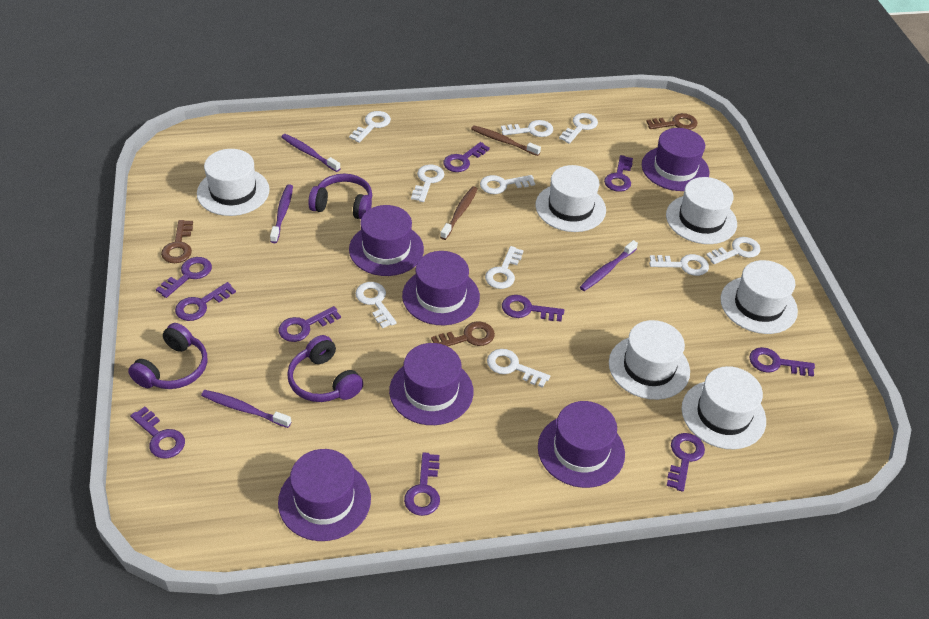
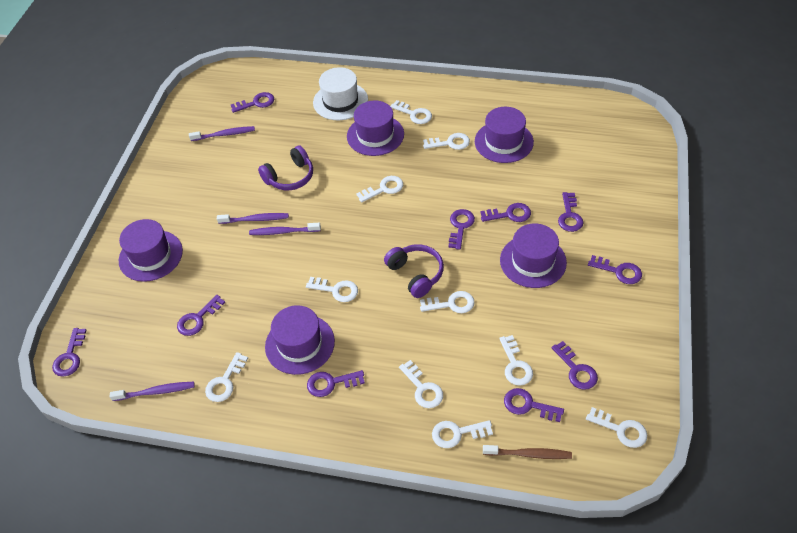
brown key: [161,220,193,263] [431,321,495,346] [646,113,698,130] = 3 -> none = 0
brown toothbrush: [440,186,478,240] [471,125,541,156] = 2 -> [483,445,572,459] = 1
purple hat: [278,449,371,541] [349,205,424,276] [389,343,474,425] [402,251,480,325] [538,401,625,488] [642,128,709,191] = 6 -> [119,219,183,282] [265,305,335,375] [347,101,404,156] [475,107,534,163] [500,224,567,288] = 5
purple headphones: [128,323,207,389] [287,335,363,402] [308,174,372,219] = 3 -> [258,146,313,191] [384,244,444,298] = 2
white hat: [197,149,270,216] [536,165,606,232] [609,320,690,400] [666,177,737,244] [682,366,766,449] [720,260,798,334] = 6 -> [313,67,368,120] = 1

